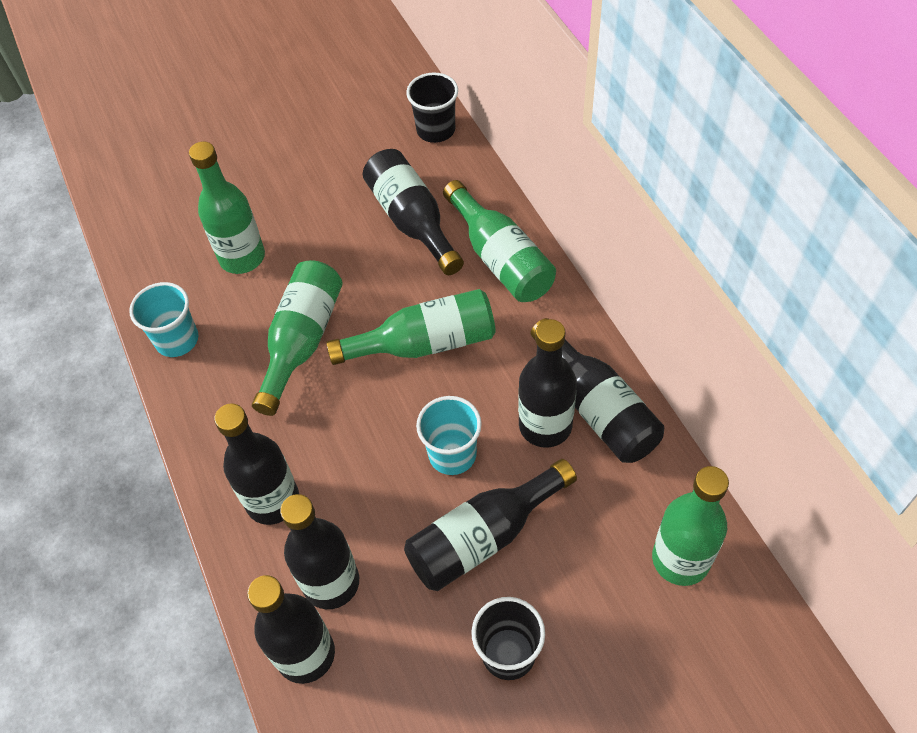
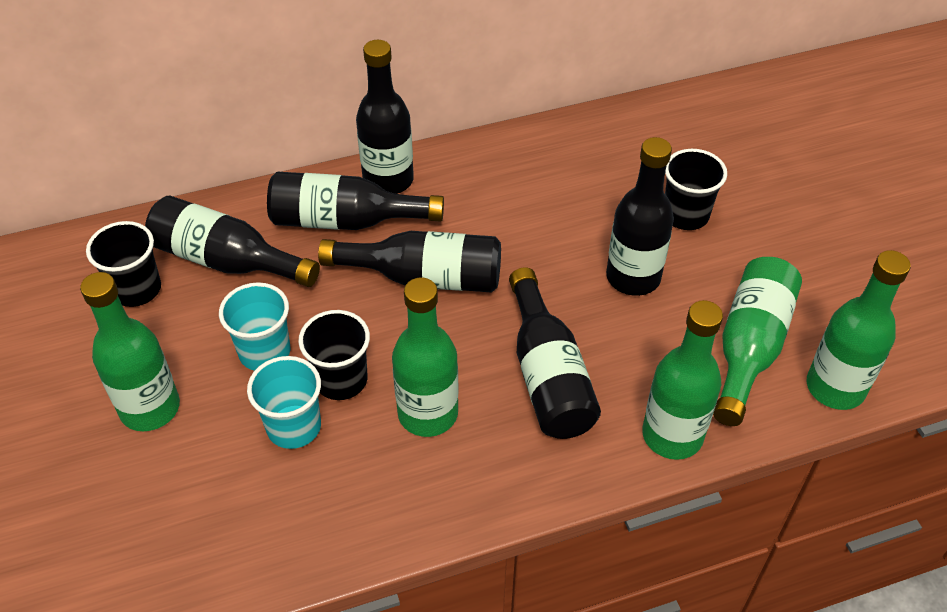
black bottle: [214,404,299,525] [247,575,335,684] [280,494,359,609] [363,149,464,275] [404,459,577,591] [518,319,577,448] [531,318,664,463] = 7 -> [145,195,320,287] [267,172,444,230] [318,231,501,293] [356,40,414,194] [509,267,601,439] [606,137,674,296] = 6
black cup: [406,72,458,143] [471,597,545,680] = 2 -> [86,221,161,307] [298,310,370,400] [665,149,727,230] = 3

